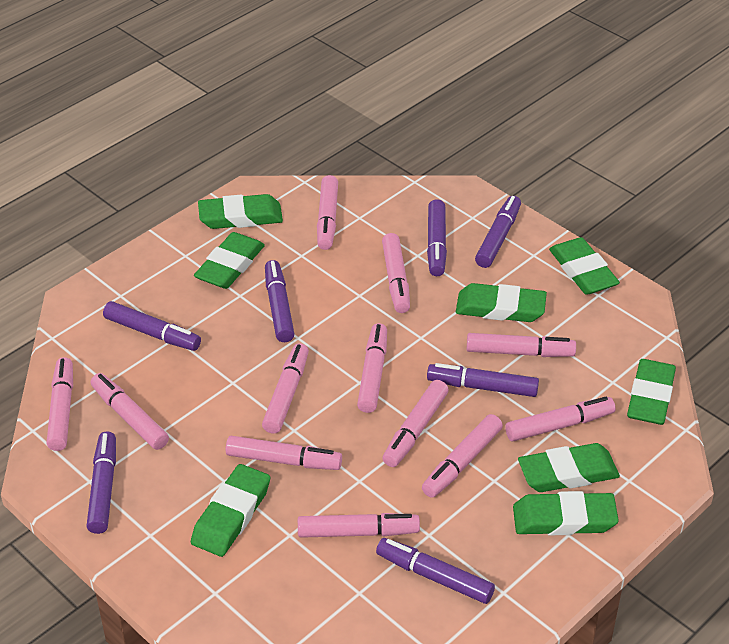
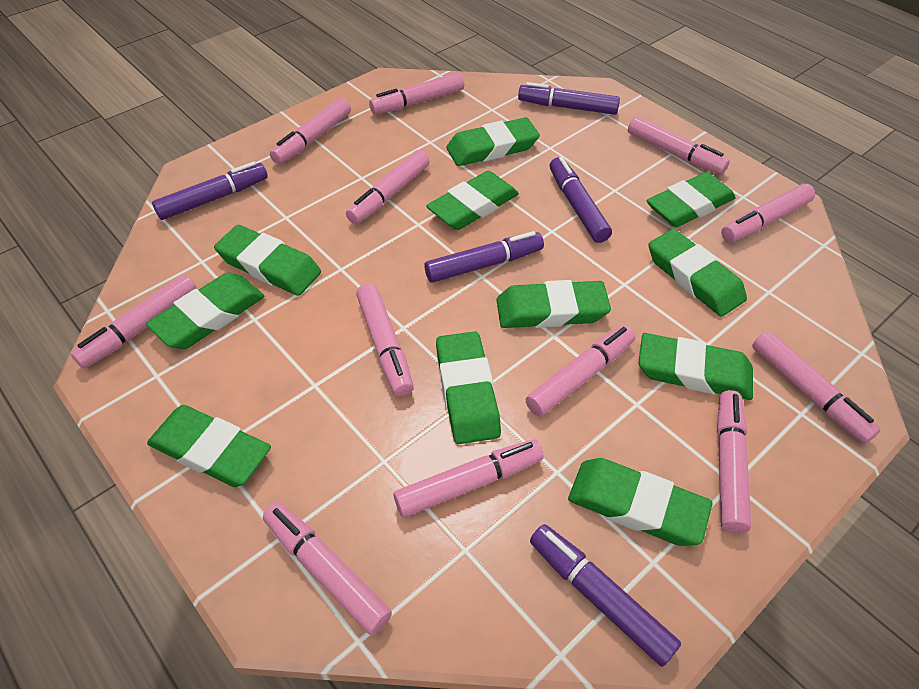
green eraser: [191,464,270,557] [194,232,265,289] [198,194,283,229] [456,283,547,322] [513,491,619,535] [518,443,620,492] [549,237,620,295] [627,359,676,425] = 8 -> [146,272,265,349] [147,405,271,487] [214,225,321,296] [426,171,519,230] [436,331,501,444] [446,117,540,166] [497,280,611,328] [568,458,712,546] [638,333,753,400] [646,172,736,227] [648,229,747,317] = 11
purple marker: [86,431,116,534] [103,301,201,351] [265,260,294,342] [376,538,495,604] [427,199,447,276] [427,363,539,397] [475,196,521,268] = 7 -> [152,161,268,220] [424,231,544,283] [518,82,620,115] [530,524,681,667] [550,157,612,243] = 5

